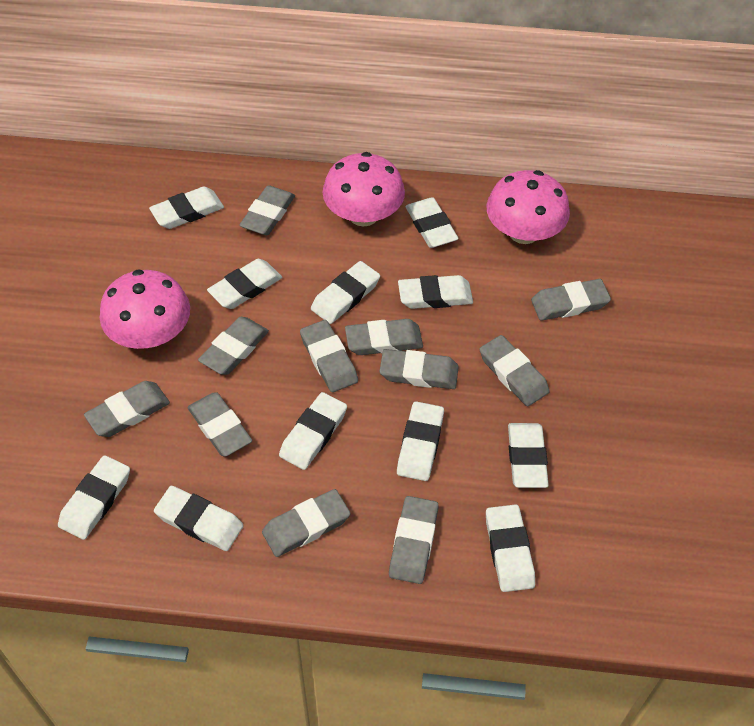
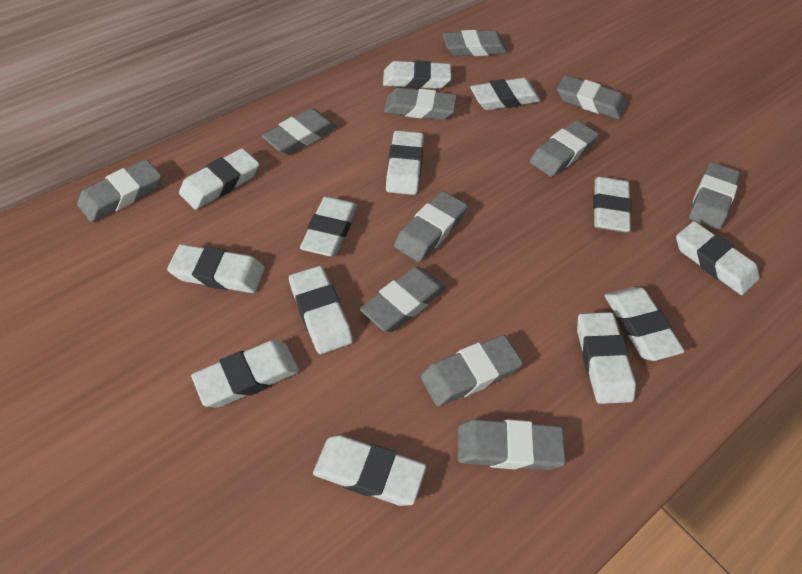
pink mushroom: [100,269,190,349] [322,152,405,227] [486,170,570,244] = 3 -> none = 0
white eraser: [58,455,130,540] [149,187,224,229] [154,486,243,551] [207,259,282,309] [279,392,347,470] [311,261,380,324] [397,401,444,481] [398,275,473,309] [405,197,459,248] [486,504,535,592] [508,423,549,488] = 11 -> [167,244,265,293] [179,148,259,210] [191,340,299,408] [289,266,353,354] [300,196,357,257] [313,435,426,506] [383,60,451,89] [386,131,424,195] [470,78,541,110] [577,312,636,404] [593,177,632,232] [604,287,685,361] [676,221,759,295] = 13

